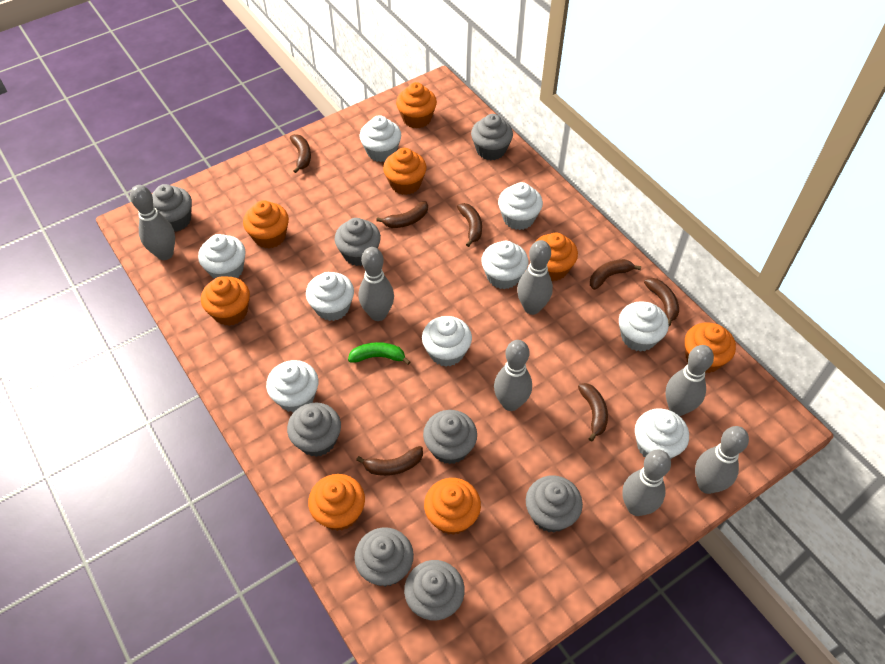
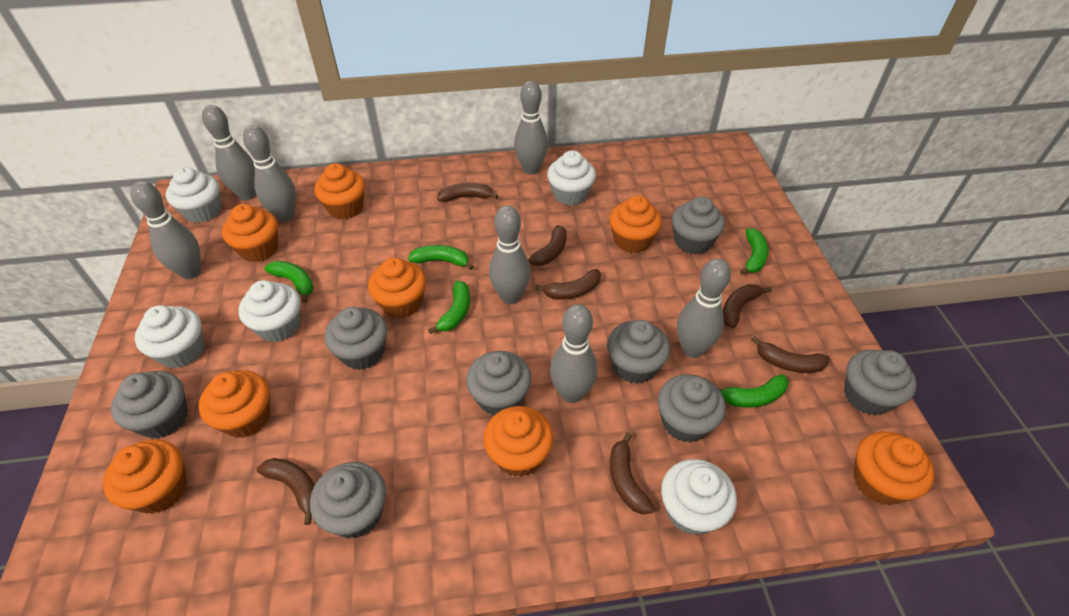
green banana: [348,342,411,365] = 1 -> [264,261,313,302] [408,245,473,270] [428,281,470,334] [717,374,789,408] [740,228,769,275] = 5
white cupcake: [198,234,246,279] [266,360,318,413] [306,272,354,321] [359,115,401,162] [422,316,472,367] [481,241,528,289] [498,182,543,230] [619,301,669,352] [635,408,689,459] = 9 -> [135,305,204,368] [166,167,221,223] [238,280,300,342] [547,150,596,206] [661,459,737,535] = 5

